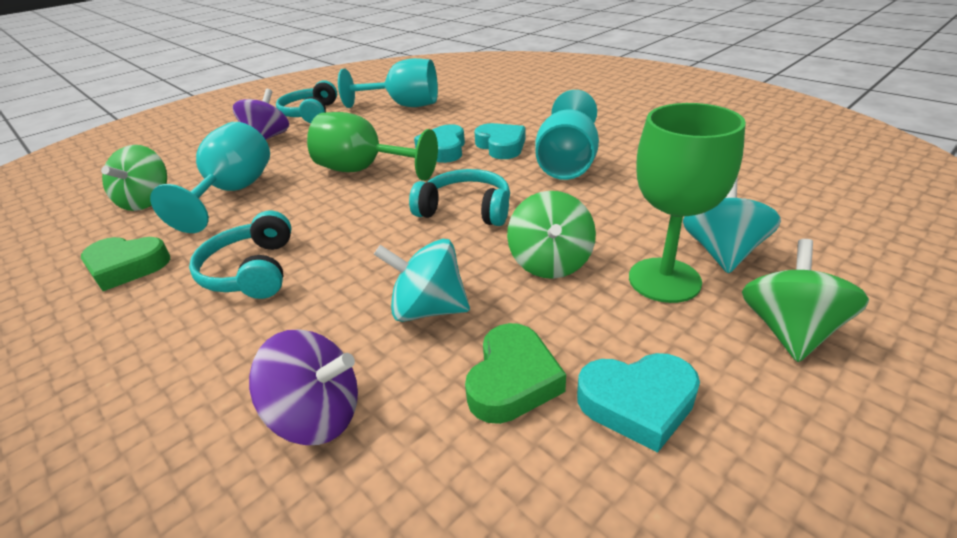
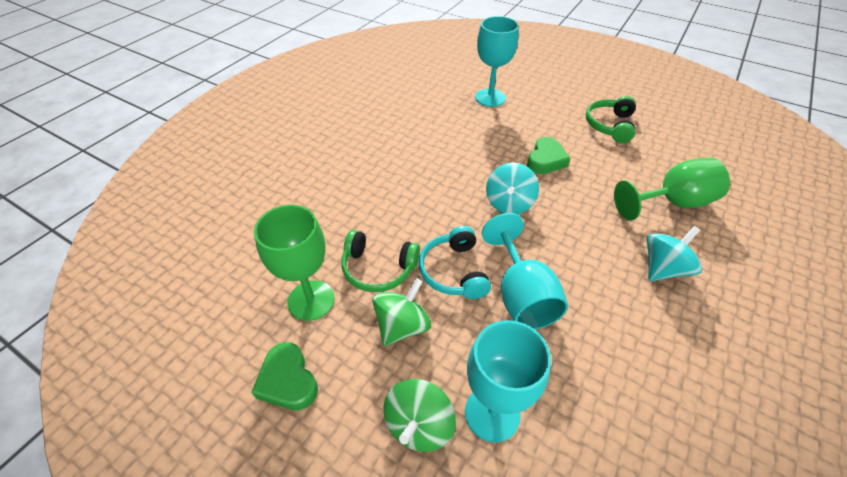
green headphones: none = 0 -> [341,230,420,292] [586,96,636,143] = 2
green spinning top: [101,145,167,211] [507,191,596,279] [742,239,869,362] = 3 -> [373,278,431,346] [384,379,456,452] = 2
purple spinning top: [233,89,289,140] [249,329,358,445] = 2 -> none = 0
turquoise headphones: [189,210,292,299] [276,80,337,123] [409,169,510,226] = 3 -> [419,226,491,299] = 1
turquoise heart: [414,124,465,163] [474,123,525,159] [577,353,700,453] = 3 -> none = 0

